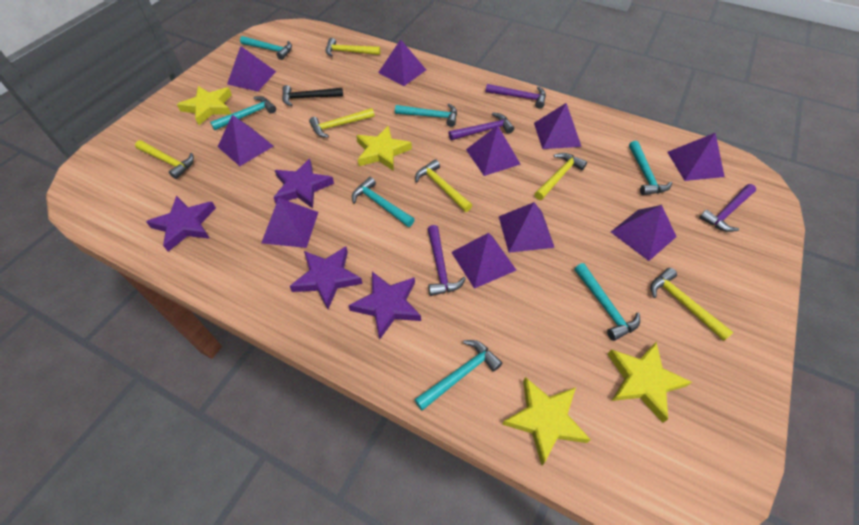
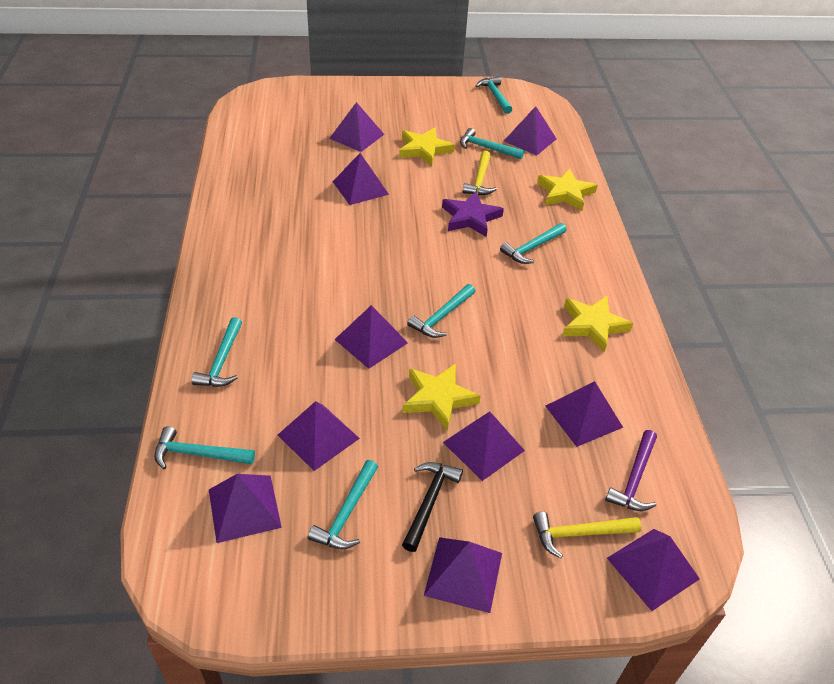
purple hammer: [428,225,466,296] [449,113,514,140] [486,84,546,109] [699,184,756,232] = 4 -> [605,430,657,511] = 1
purple star: [146,196,216,252] [273,159,334,209] [290,246,363,309] [348,272,421,340] = 4 -> [442,191,504,237] = 1
yellow hammer: [135,140,194,179] [309,108,375,138] [326,38,380,57] [415,159,472,212] [534,153,587,200] [650,268,734,341] = 6 -> [463,151,497,195] [533,512,641,558] = 2

